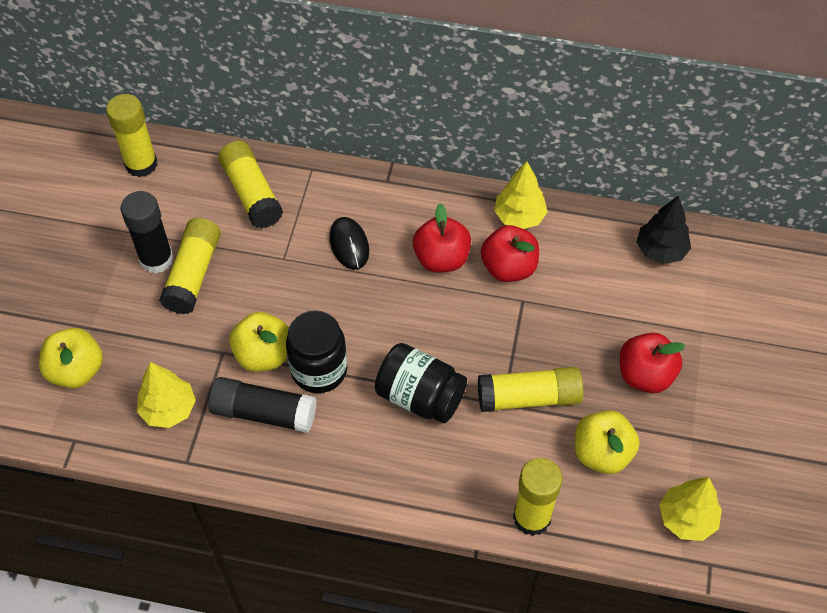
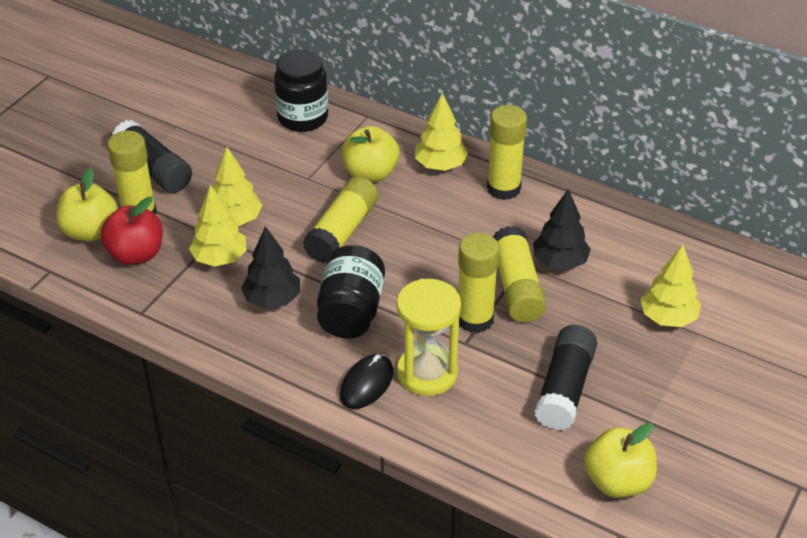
black tree: [637,196,691,264] = 1 -> [241,226,300,309] [533,189,591,270] = 2
red apple: [413,203,471,273] [481,225,539,282] [620,333,685,393] = 3 -> [100,197,163,265] = 1
yellow hourglass: none = 0 -> [397,279,461,396] = 1
yellow tree: [137,362,196,428] [494,161,548,229] [659,477,722,541] = 3 -> [189,185,247,267] [213,147,263,226] [415,93,468,171] [640,245,701,327] = 4

